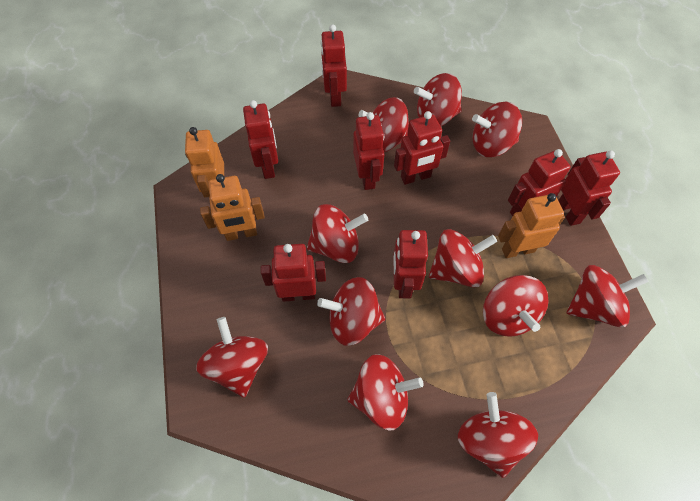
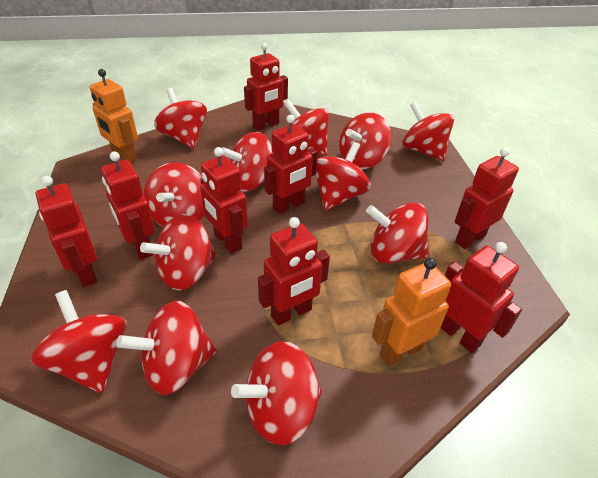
orange robot: [185,127,224,197] [200,174,265,241] [498,193,565,258] = 3 -> [90,69,138,163] [372,258,451,366] = 2
red spinning top: [196,317,268,398] [307,204,368,263] [317,277,385,346] [347,354,424,431] [359,97,409,152] [414,73,462,126] [429,229,497,288] [458,392,538,478] [472,102,522,157] [483,275,548,337] [567,265,649,327] = 11 -> [31,290,126,393] [116,301,217,395] [140,214,217,290] [144,163,204,227] [154,88,207,149] [222,132,273,192] [231,341,322,445] [284,100,329,156] [315,142,371,211] [339,112,391,169] [366,202,429,264] [402,102,454,161] = 12

